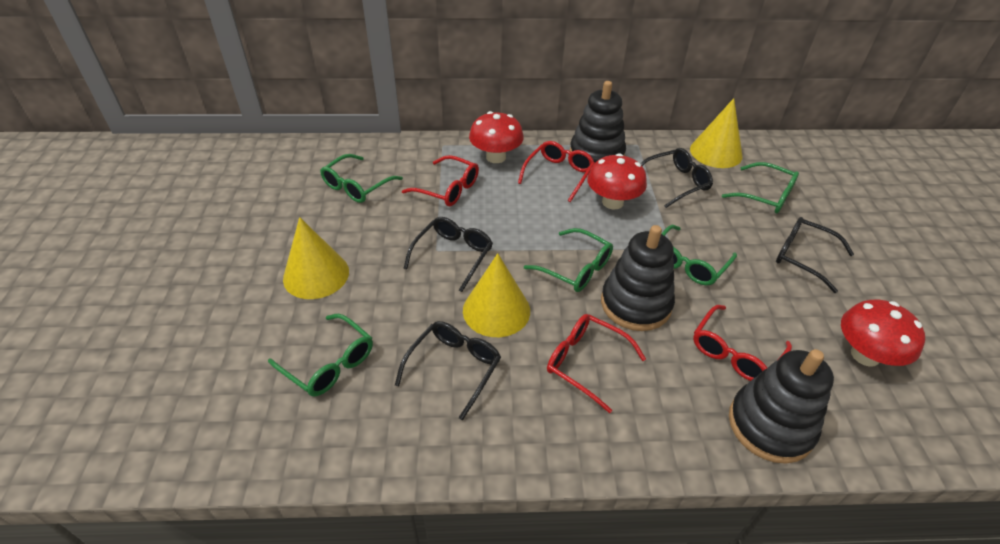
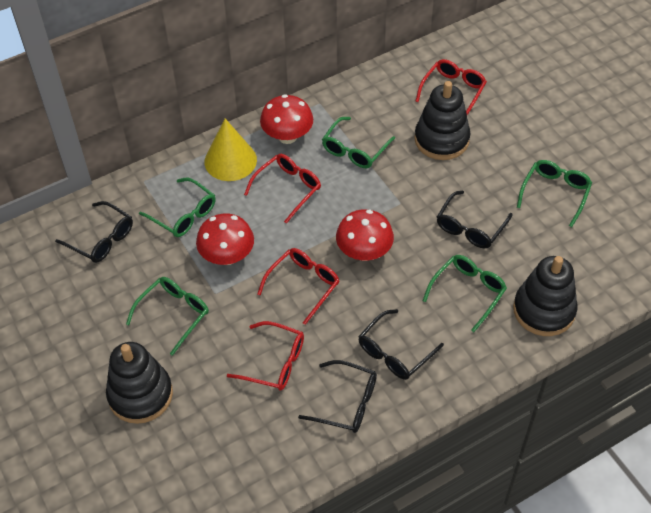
yellow cone: [283,217,349,299] [463,253,530,337] [690,98,743,168] = 3 -> [205,119,257,181] = 1

